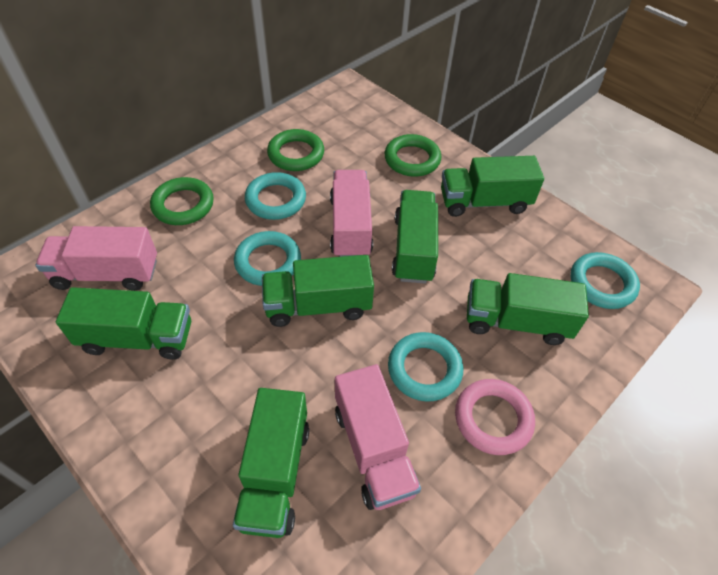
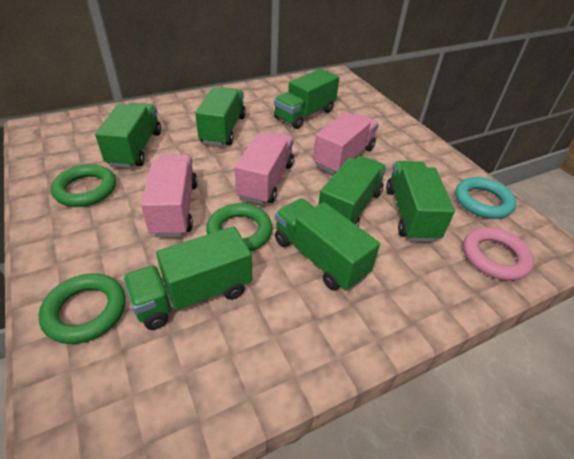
green truck: [56,287,191,360] [233,388,309,538] [262,255,374,327] [392,190,438,283] [441,156,544,217] [467,273,589,345] = 6 -> [95,103,161,168] [123,226,252,330] [195,87,246,146] [274,68,340,129] [275,198,380,291] [318,156,387,226] [386,161,455,242] = 7
turquoise ring: [234,231,301,286] [245,172,306,220] [388,332,463,402] [571,252,640,309] = 4 -> [455,177,516,219] = 1

